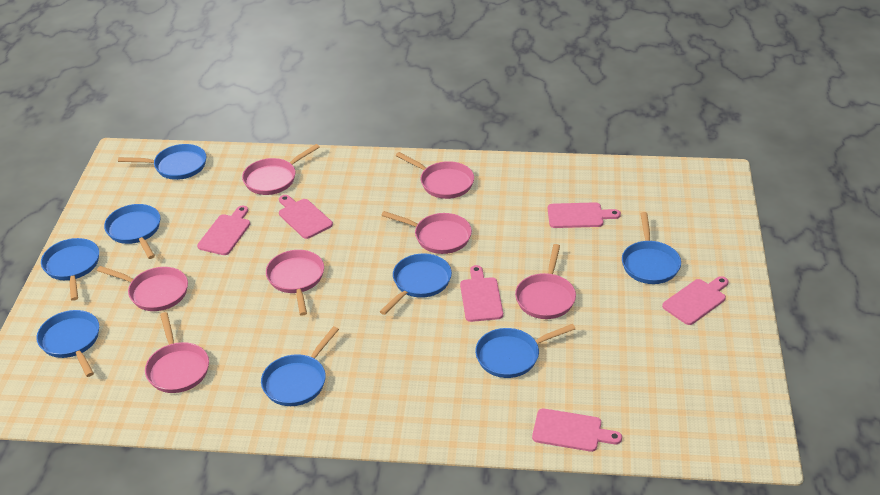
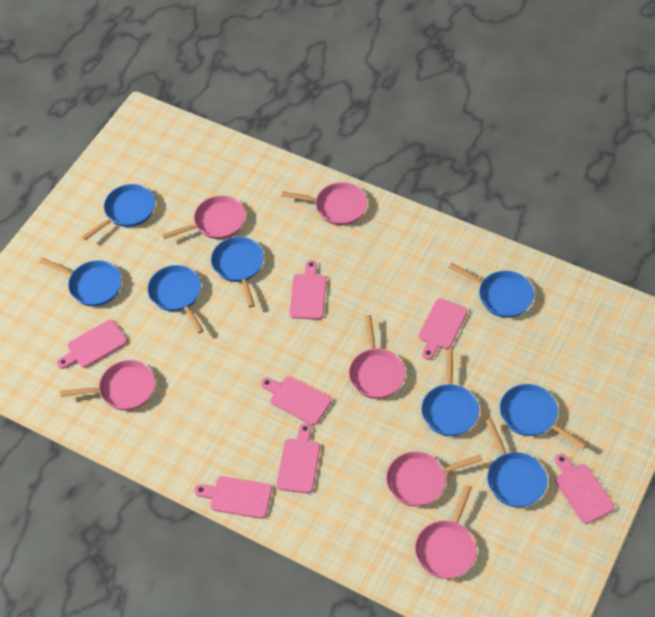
pink cutting board: [197,206,250,255] [279,195,333,239] [460,265,503,322] [532,408,622,452] [548,202,621,228] [662,276,728,325] = 6 -> [57,320,127,369] [194,476,272,519] [261,377,332,425] [277,423,320,494] [289,260,327,320] [419,298,468,360] [555,454,615,524] = 7
pink pan: [97,266,188,311] [145,312,209,393] [242,144,320,195] [266,250,324,316] [381,211,472,254] [396,152,474,199] [515,244,576,319] = 7 -> [60,360,155,411] [162,196,246,239] [281,182,367,225] [349,315,405,399] [386,451,483,507] [415,485,477,579] = 6

